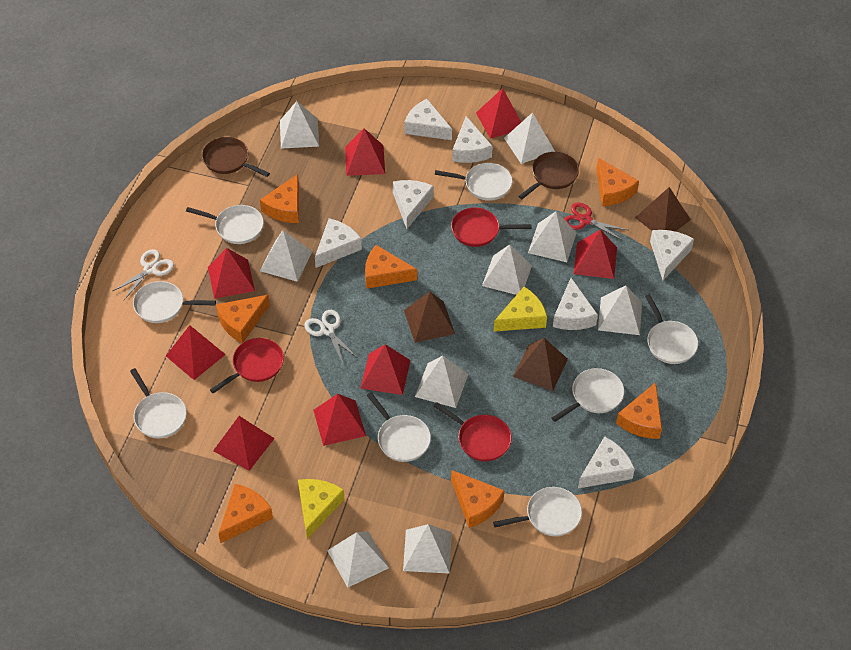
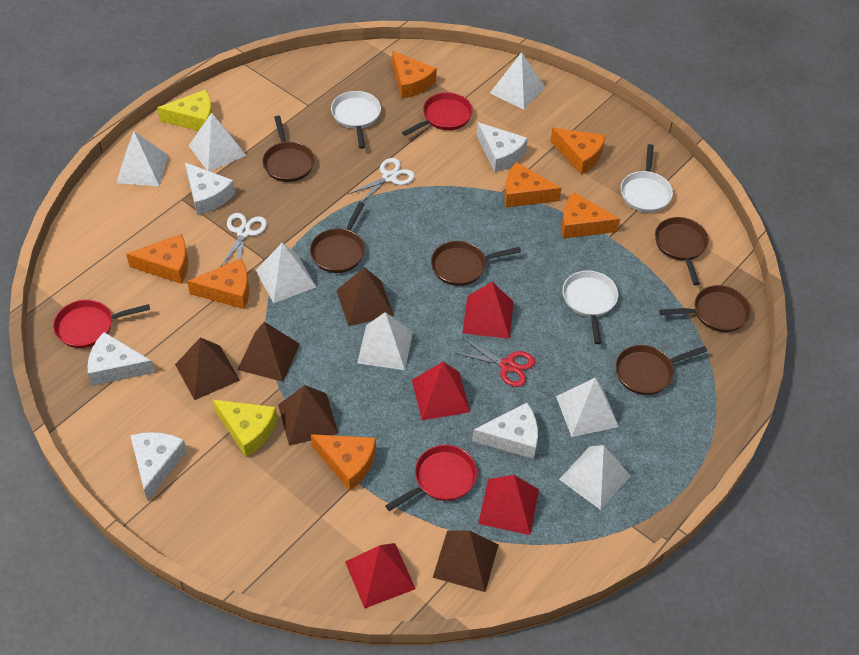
brown pan: [202,137,270,177] [518,152,579,199] = 2 -> [262,116,315,182] [310,202,365,273] [431,241,521,286] [615,345,707,395] [655,217,709,285] [659,285,751,332] = 6
brown pyramid: [404,292,455,343] [513,338,568,391] [635,187,691,232] = 3 -> [175,338,240,400] [237,322,300,382] [278,385,339,446] [336,267,394,326] [433,531,499,592] = 5
red pyramid: [166,325,226,380] [208,248,255,299] [213,416,275,471] [313,394,366,446] [345,128,385,176] [360,344,410,395] [476,88,521,139] [574,229,617,279] = 8 -> [345,543,415,609] [412,362,470,420] [462,282,514,339] [478,475,539,535] = 4
white cheese: [315,218,362,268] [393,180,434,229] [404,99,452,140] [452,116,493,163] [553,278,598,330] [578,436,635,488] [650,230,694,280] = 7 -> [88,332,155,386] [130,432,187,501] [185,162,235,215] [472,403,538,459] [477,122,528,172] = 5
white pan: [130,368,187,439] [133,281,216,323] [186,205,264,244] [366,392,431,462] [435,163,513,201] [493,487,582,536] [551,368,624,422] [645,294,698,364] = 8 -> [331,91,381,149] [563,270,618,344] [621,144,673,213] = 3
white pyramid: [260,230,312,282] [280,101,319,149] [327,531,389,588] [403,524,452,574] [415,356,468,408] [482,245,532,295] [504,112,555,164] [528,211,577,262] [598,286,642,335] = 9 -> [116,131,168,186] [189,113,246,171] [256,243,316,303] [357,312,413,370] [490,52,545,110] [556,378,619,437] [559,445,631,510] = 7

